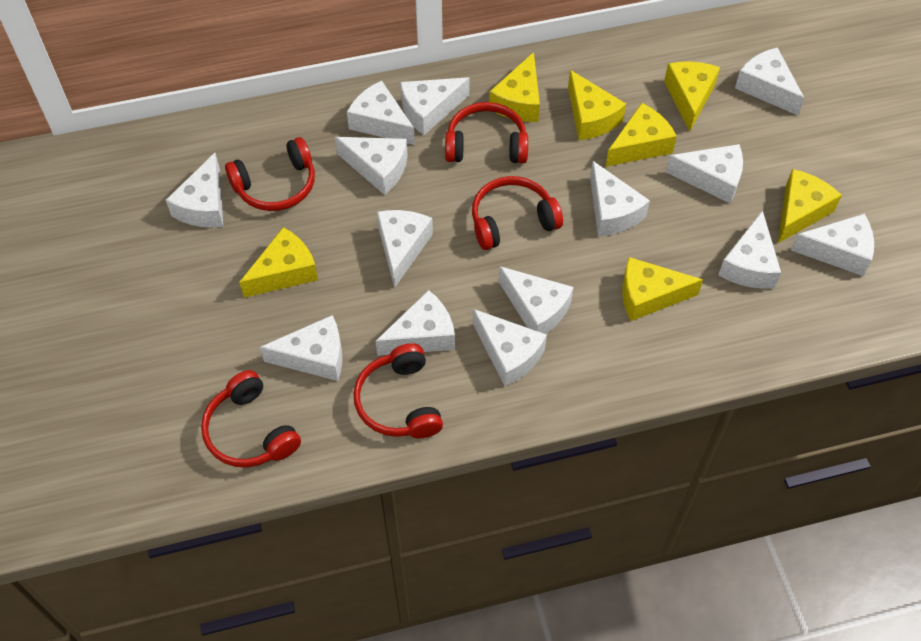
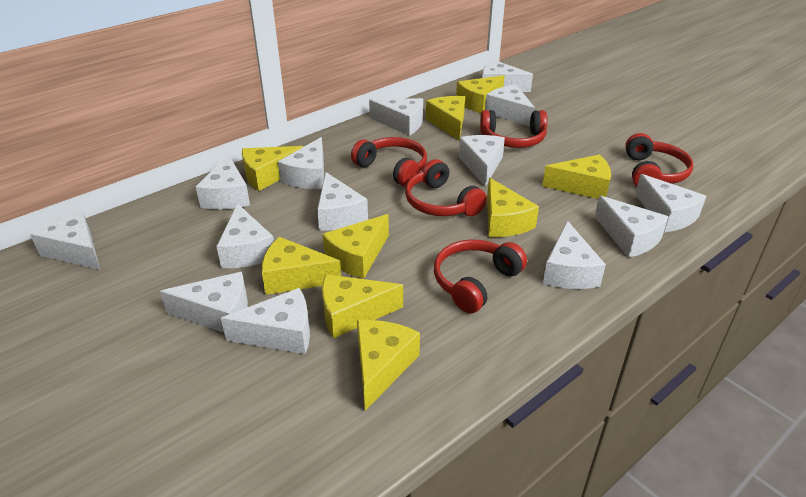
yellow cheese: [239,227,318,298] [489,52,540,122] [568,70,626,140] [605,103,677,167] [622,257,703,321] [664,61,720,131] [778,169,842,243] = 7 -> [242,146,304,191] [262,237,341,295] [322,214,389,279] [322,274,403,338] [357,320,420,411] [426,96,465,141] [456,75,505,113] [487,178,539,237] [542,155,611,199] = 9

